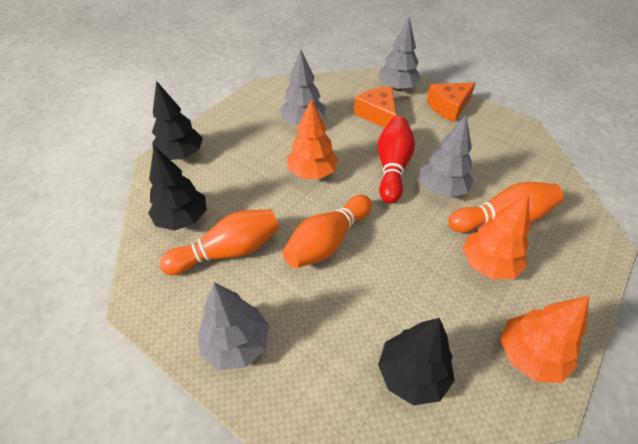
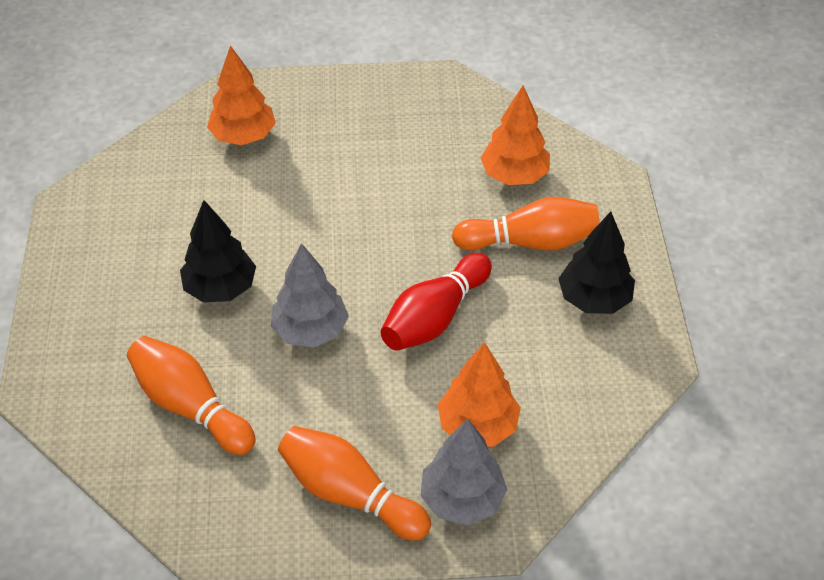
black tree: [148,146,207,231] [152,81,203,160] [378,318,455,405] = 3 -> [180,200,256,303] [558,211,635,314] = 2
grey tree: [198,282,269,370] [280,49,326,125] [378,17,421,91] [420,115,474,198] = 4 -> [271,243,349,348] [421,419,507,525] = 2
orange cheese: [354,87,396,128] [426,82,475,122] = 2 -> none = 0

